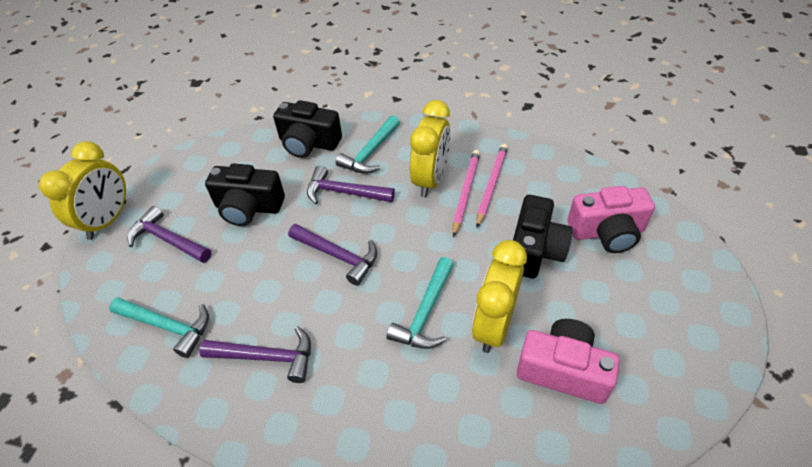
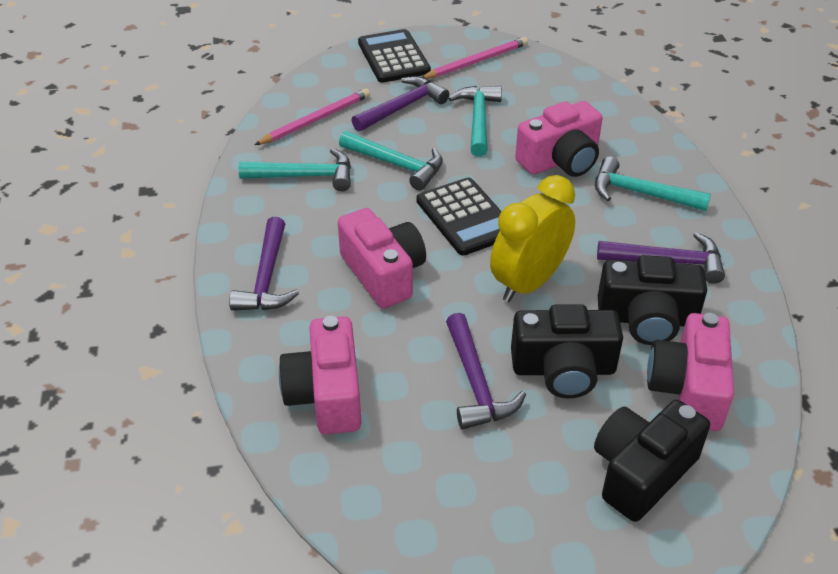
black calculator: none = 0 -> [358,29,431,83] [417,178,501,256] = 2
pink camera: [517,319,620,404] [568,186,655,253] = 2 -> [279,316,361,434] [338,208,426,309] [515,101,602,177] [647,313,734,431] = 4
turquoise hammer: [109,297,209,358] [336,115,400,174] [387,257,454,349] = 3 -> [238,148,351,191] [339,131,443,191] [448,86,502,157] [595,156,711,211] = 4
yellow clock: [39,141,126,240] [410,100,451,197] [472,240,527,353] = 3 -> [490,175,575,302] = 1

